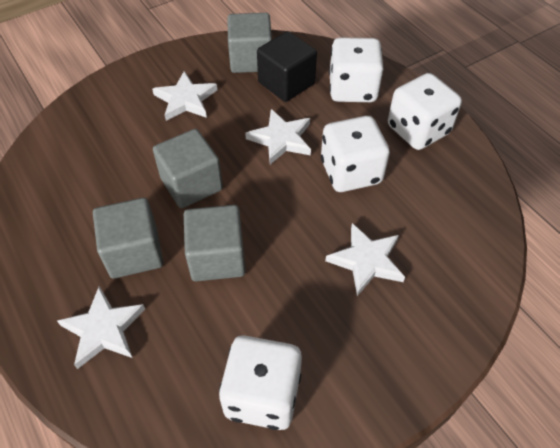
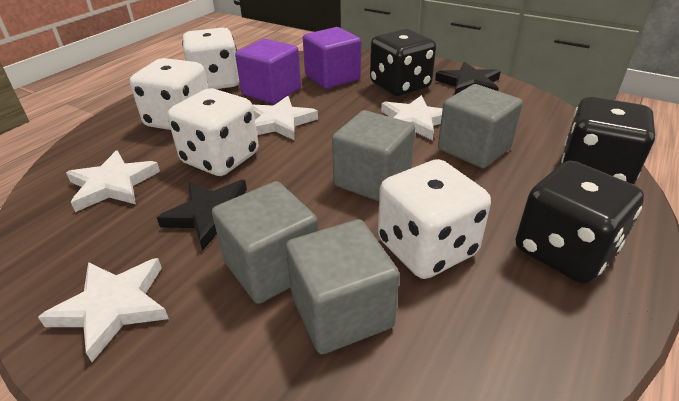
black cube: [257,31,317,102] = 1 -> none = 0
black dice: none = 0 -> [370,29,436,96] [516,161,644,284] [561,97,655,184] = 3
black star: none = 0 -> [157,180,247,251] [435,62,501,94] = 2
purple cube: none = 0 -> [235,39,301,104] [303,27,361,89] = 2

